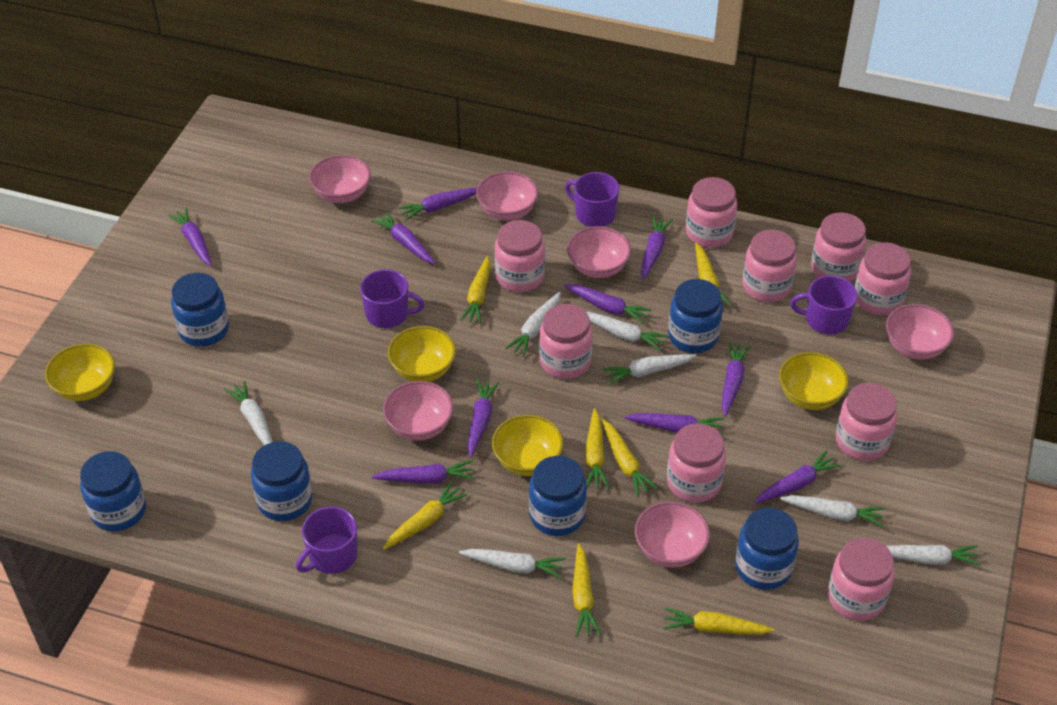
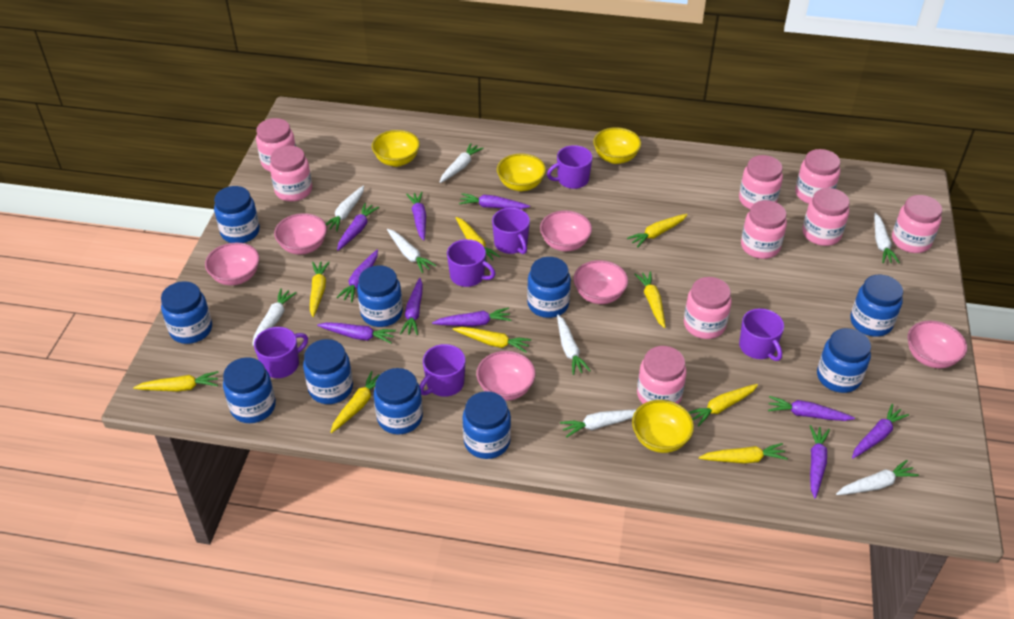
blue jar: [80,451,146,532] [171,273,229,347] [251,441,313,521] [529,456,587,536] [668,279,723,353] [735,508,799,590] = 6 -> [161,281,212,344] [214,186,260,243] [223,357,276,423] [303,339,353,404] [357,265,403,327] [374,368,423,434] [462,391,511,459] [527,257,571,318] [817,328,871,393] [850,275,903,337] = 10
purple mug: [296,507,358,574] [360,269,424,328] [565,172,619,227] [790,276,857,335] = 4 -> [254,327,308,378] [420,344,465,397] [447,239,495,287] [492,208,530,254] [547,145,593,189] [739,308,784,361] = 6
white carrot: [224,380,273,445] [459,549,566,579] [505,292,561,357] [586,312,668,351] [602,354,696,385] [780,495,885,527] [886,545,981,566] = 7 -> [252,289,296,346] [326,185,364,232] [387,229,436,273] [439,143,484,183] [557,315,591,375] [560,409,637,438] [836,460,919,495] [874,213,900,263] = 8
yellow carrot: [383,481,468,550] [460,256,491,324] [572,544,601,637] [585,409,609,489] [602,419,658,497] [663,608,775,634] [695,243,731,306] = 7 -> [133,371,219,392] [310,262,329,317] [330,371,380,433] [453,327,531,353] [456,217,500,262] [627,214,688,248] [634,271,665,328] [689,384,758,426] [699,443,788,464] = 9

